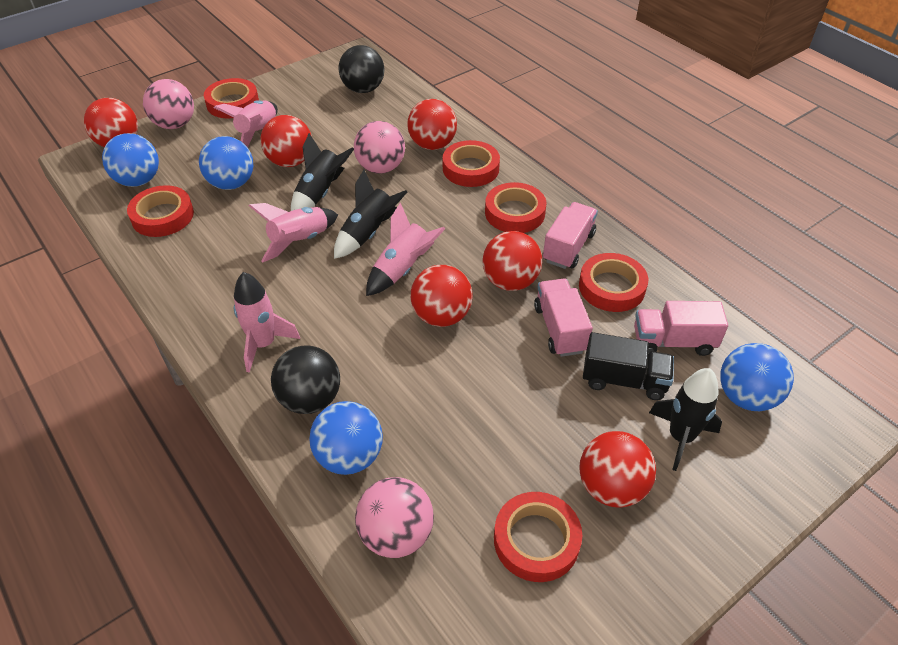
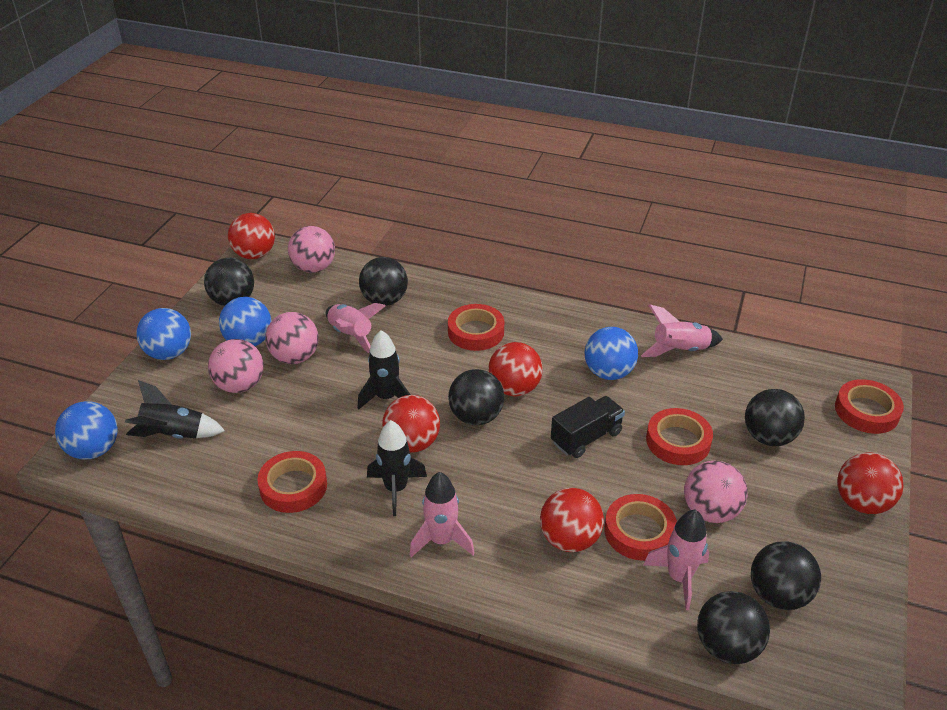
black ball: [271,345,340,414] [339,45,385,93] = 2 -> [204,258,254,306] [359,257,408,306] [448,369,504,425] [697,591,770,664] [745,389,805,446] [751,541,821,610] = 6
pink ball: [143,79,194,129] [354,121,405,174] [355,477,434,558] = 3 -> [208,339,264,393] [265,312,319,364] [288,226,335,273] [684,461,748,523] = 4
pink truck: [534,279,593,357] [543,202,598,269] [634,301,728,356] = 3 -> none = 0
red ball: [84,98,138,147] [260,115,312,167] [407,99,457,150] [411,265,473,327] [482,231,542,291] [579,431,656,508] = 6 -> [228,213,275,259] [382,395,440,453] [488,342,543,396] [540,488,604,552] [837,452,904,514] = 5
red tape: [127,185,194,237] [204,78,259,118] [443,140,500,187] [485,182,546,233] [494,492,582,582] [579,253,648,312] = 6 -> [257,451,327,513] [448,304,504,351] [604,494,677,561] [646,408,713,465] [835,379,904,434] = 5

